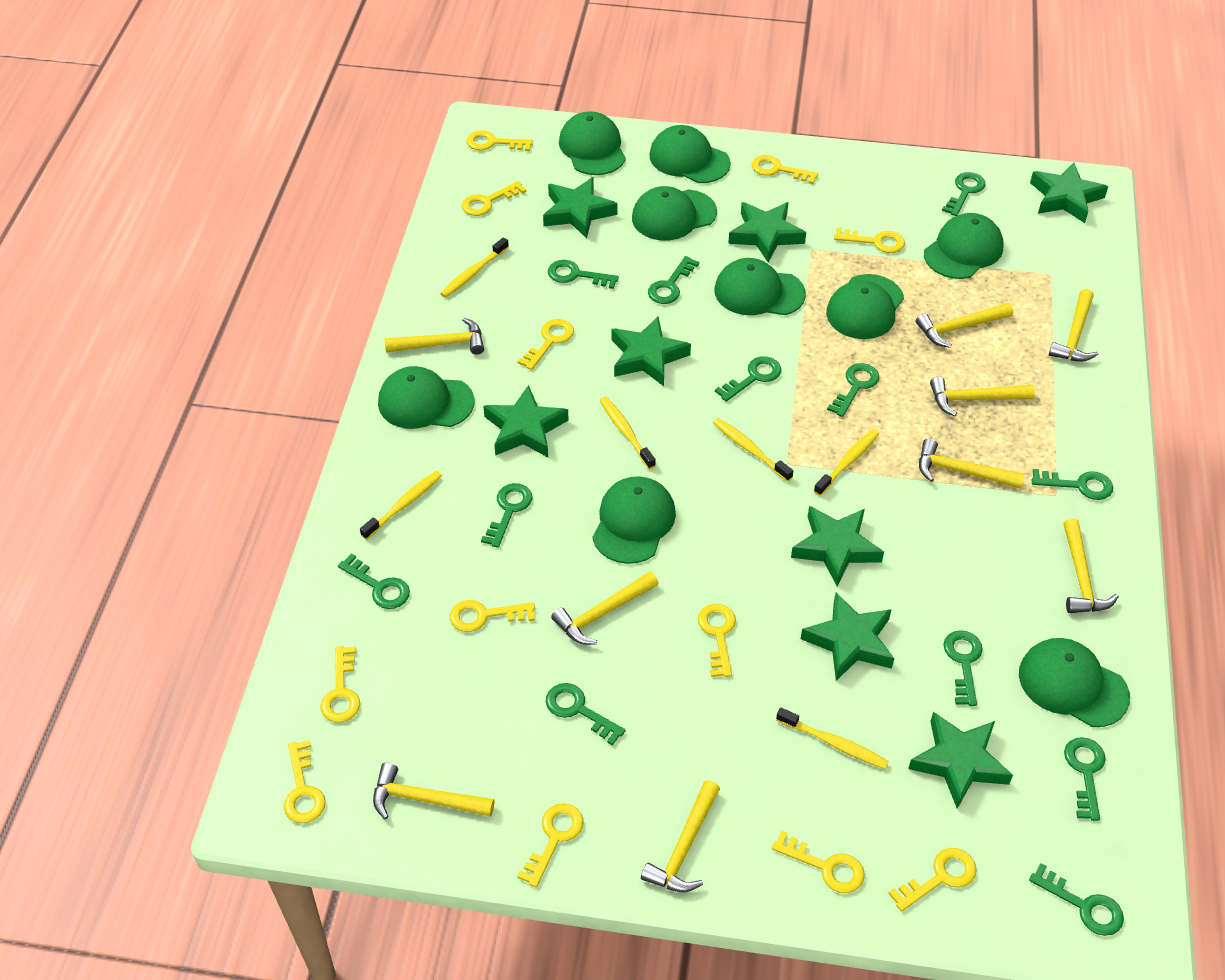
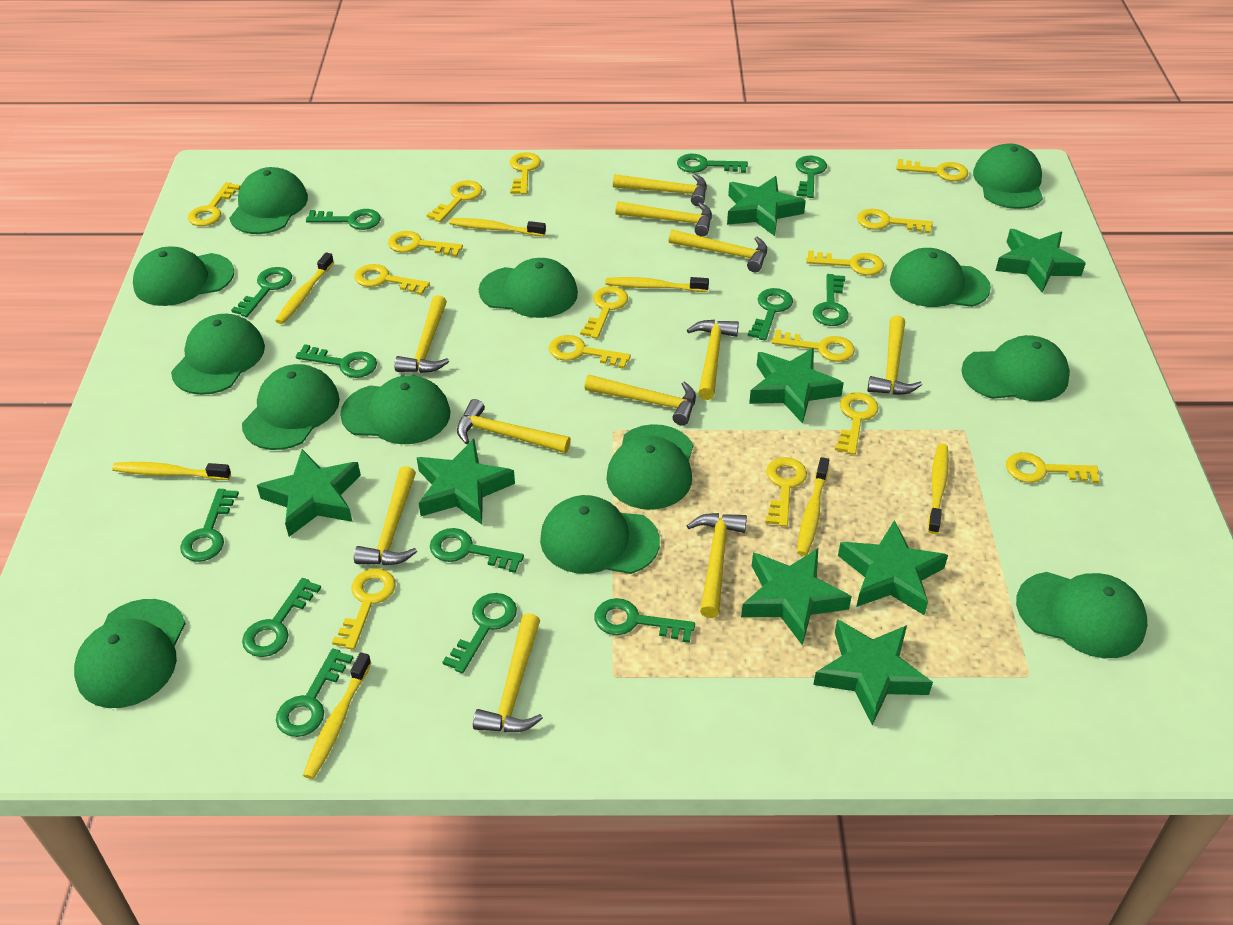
green cap: [378,366,475,429] [559,111,626,175] [592,476,676,564] [632,186,717,240] [649,125,731,183] [715,258,806,315] [826,274,904,339] [924,213,1004,279] [1019,638,1130,727] = 9 -> [74,599,186,708] [133,247,234,306] [171,314,265,395] [229,167,308,234] [242,364,340,450] [340,375,450,444] [479,258,578,318] [540,495,660,574] [606,424,693,510] [890,248,991,307] [961,335,1070,401] [973,143,1043,209] [1016,572,1147,658] = 13
green key: [338,553,410,609] [481,483,533,548] [546,683,626,746] [548,260,619,289] [648,256,699,304] [715,356,781,402] [827,363,879,417] [942,172,985,216] [943,630,983,706] [1029,863,1124,936] [1032,469,1113,500] [1064,737,1106,821] = 12 -> [180,489,239,562] [231,267,292,317] [242,578,321,657] [276,648,353,737] [296,344,377,378] [306,209,381,230] [430,528,524,573] [442,593,517,673] [595,598,695,643] [677,154,748,173] [748,288,793,341] [796,156,827,198] [813,274,849,326] = 13
yellow hammer: [373,762,494,819] [385,318,484,354] [551,571,659,645] [641,780,720,892] [916,303,1013,348] [919,438,1025,489] [930,377,1035,416] [1049,289,1098,362] [1064,519,1119,613] = 9 -> [354,466,417,565] [394,295,449,373] [457,399,571,453] [473,613,543,732] [585,375,696,426] [613,174,707,206] [615,201,712,237] [669,229,767,272] [687,320,739,400] [687,513,747,618] [867,315,922,395] = 11
yellow key: [284,740,326,823] [321,646,360,723] [450,600,535,632] [462,181,526,216] [466,130,533,151] [517,803,584,887] [518,319,574,370] [698,604,736,677] [751,155,818,184] [772,831,865,893] [834,227,905,253] [888,848,977,912] = 12 -> [188,182,241,226] [332,569,396,650] [354,264,430,295] [388,231,463,257] [427,180,483,222] [510,152,541,195] [549,335,631,369] [580,286,628,339] [766,457,807,527] [772,330,855,362] [806,250,884,275] [835,392,879,455] [857,209,933,234] [896,159,968,181] [1006,452,1099,483] = 15
yellow toothbrush: [360,471,442,540] [440,237,509,298] [600,397,656,469] [713,418,793,482] [776,707,889,769] [814,429,880,496] = 6 -> [112,462,231,480] [276,252,334,324] [303,653,371,779] [449,218,546,236] [605,277,709,292] [797,457,829,556] [928,444,949,534] = 7

